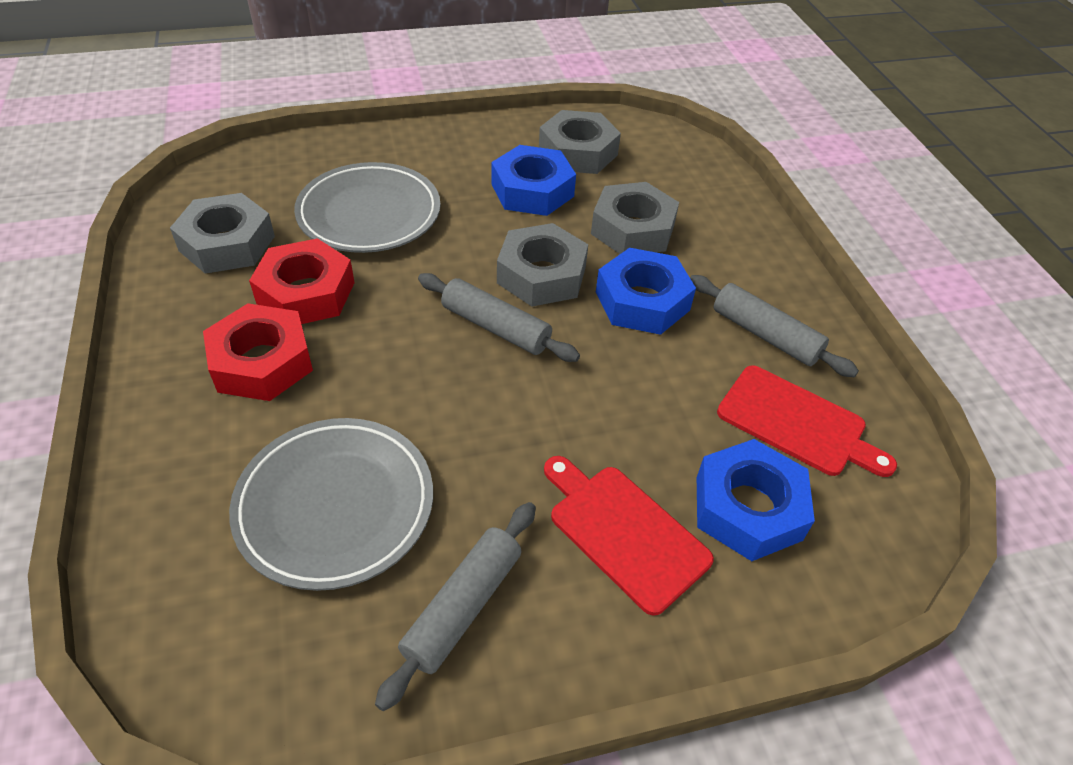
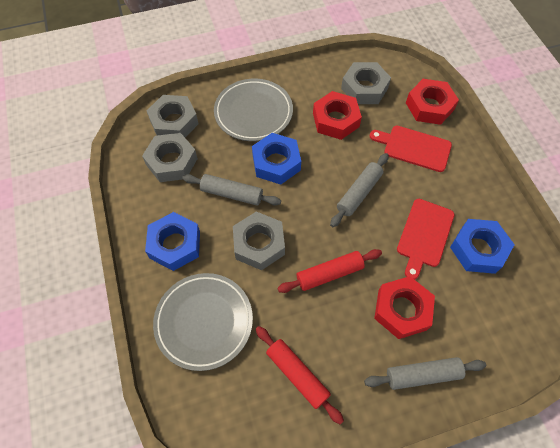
red nut: [203,303,313,401] [249,238,355,324] = 2 -> [313,91,362,140] [374,276,435,339] [406,79,459,125] = 3
red rolling pin: none = 0 -> [256,326,344,424] [277,249,382,293] = 2

